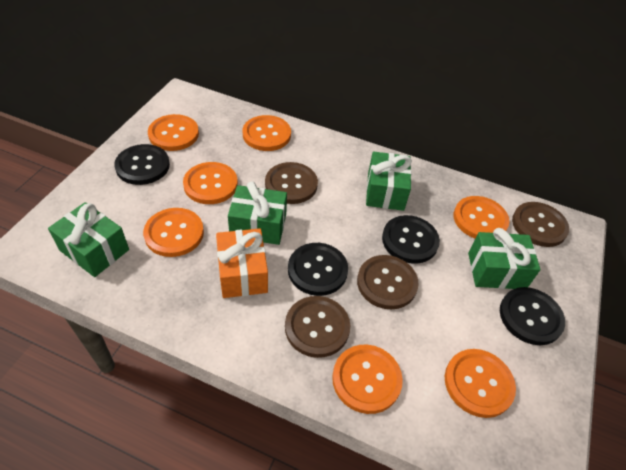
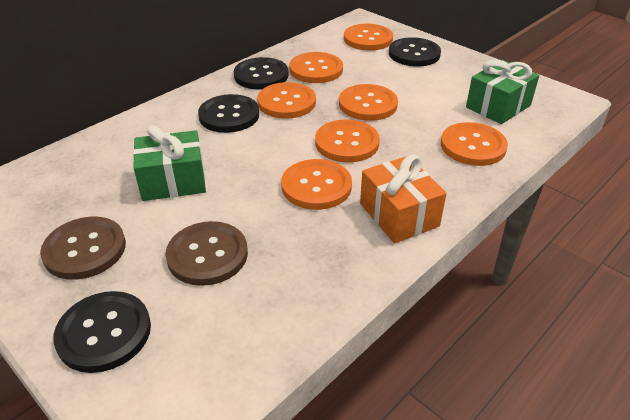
brown button: [265,162,318,204] [285,296,350,358] [357,255,419,309] [512,202,569,247] = 4 -> [40,217,126,280] [165,221,248,286] = 2
green gift: [48,202,129,277] [228,181,287,245] [366,151,412,211] [468,228,541,289] = 4 -> [133,125,206,201] [466,60,539,124] = 2

